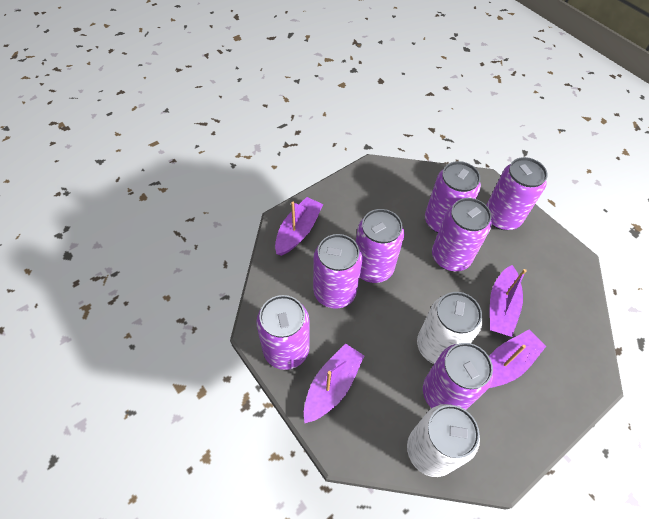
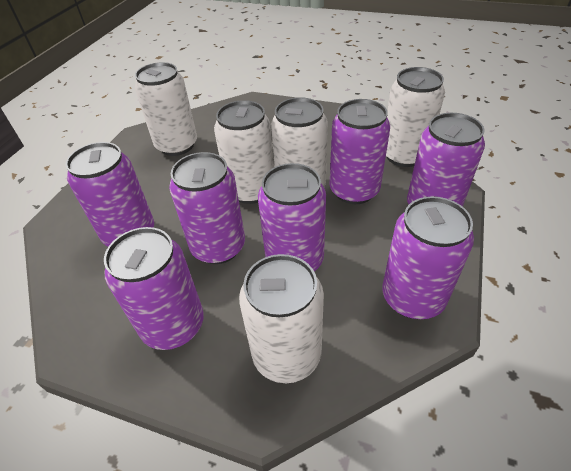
purple boat: [275,197,323,256] [304,343,364,423] [489,330,546,388] [490,265,527,337] = 4 -> none = 0
white can: [407,404,480,477] [417,292,482,364] = 2 -> [135,62,197,156] [214,100,274,204] [239,254,324,383] [271,97,328,187] [386,67,445,167] = 5

